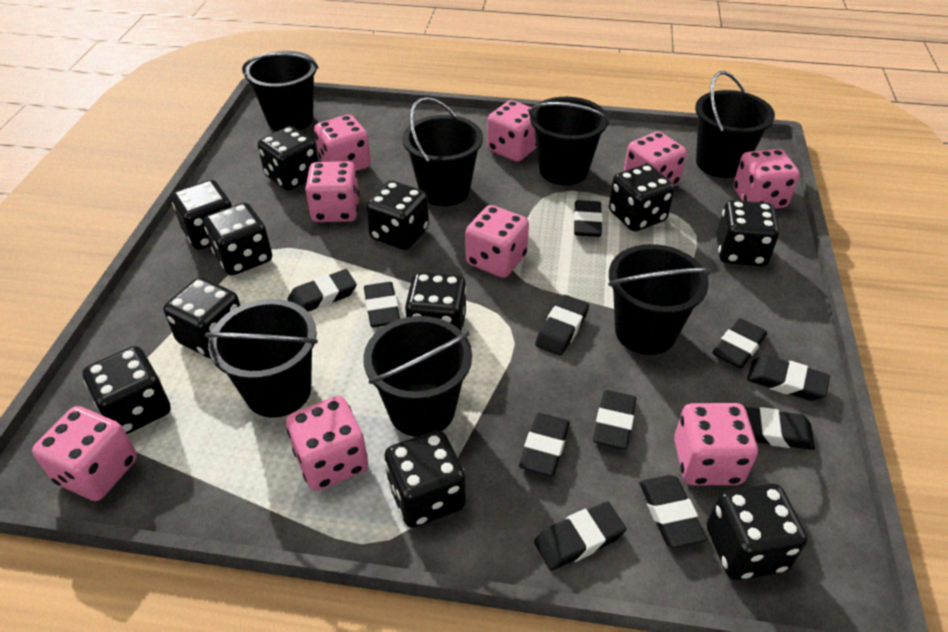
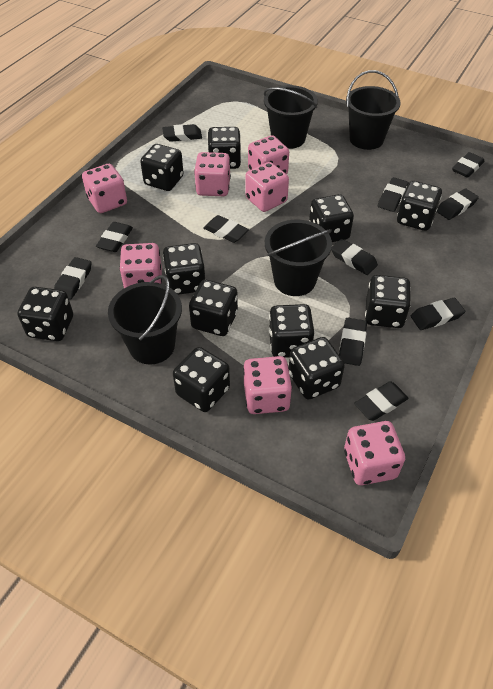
black bucket: [205,299,318,418] [242,51,318,131] [363,316,472,437] [403,97,483,206] [529,97,610,185] [608,244,712,355] [695,71,775,178] = 7 -> [108,275,182,365] [264,85,318,149] [265,220,332,296] [346,70,401,150] = 4
pink dice: [32,406,137,501] [286,396,368,491] [305,161,360,222] [314,115,371,171] [465,205,529,278] [487,100,537,162] [624,132,687,186] [674,403,758,486] [733,149,800,209] = 9 -> [82,164,127,213] [119,243,162,288] [194,152,231,196] [243,356,292,414] [245,162,289,212] [248,135,289,174] [344,421,405,485] = 7

